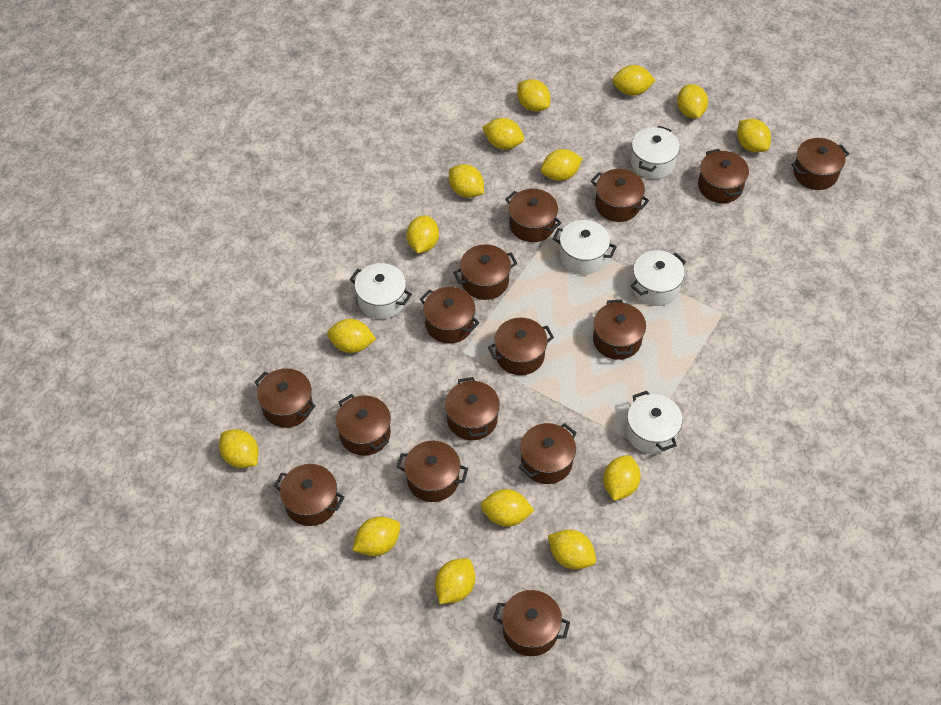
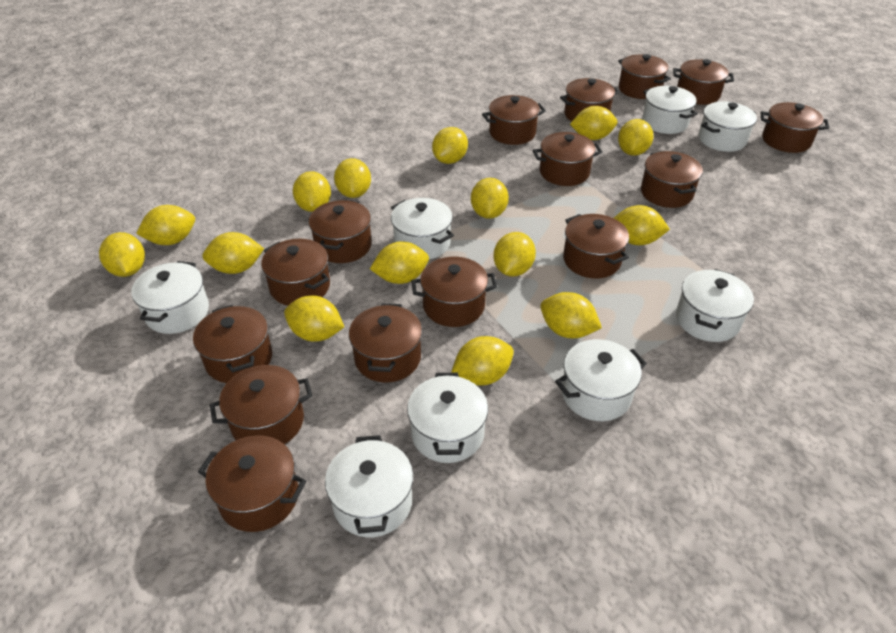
white pot: [350,263,412,319] [553,220,617,275] [626,391,683,454] [631,126,680,179] [631,250,686,306] = 5 -> [131,261,209,334] [325,435,413,537] [391,198,454,260] [407,373,488,463] [555,339,647,421] [642,86,698,134] [676,269,754,342] [699,101,757,152] = 8

